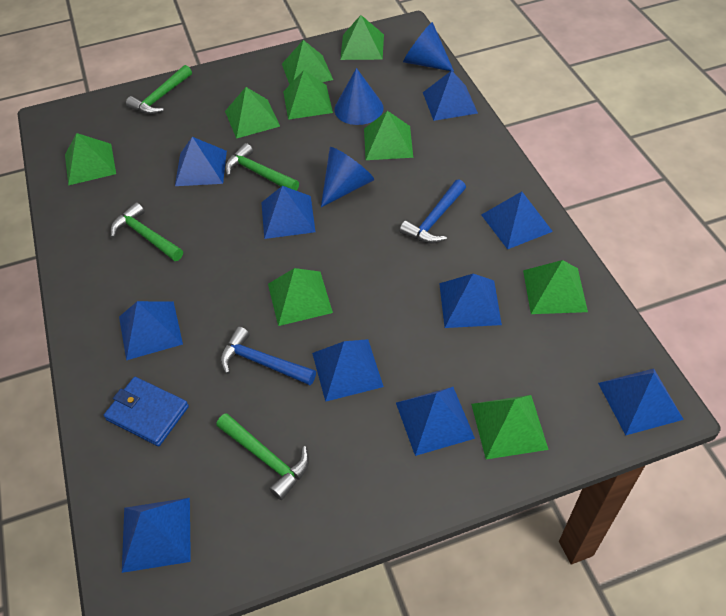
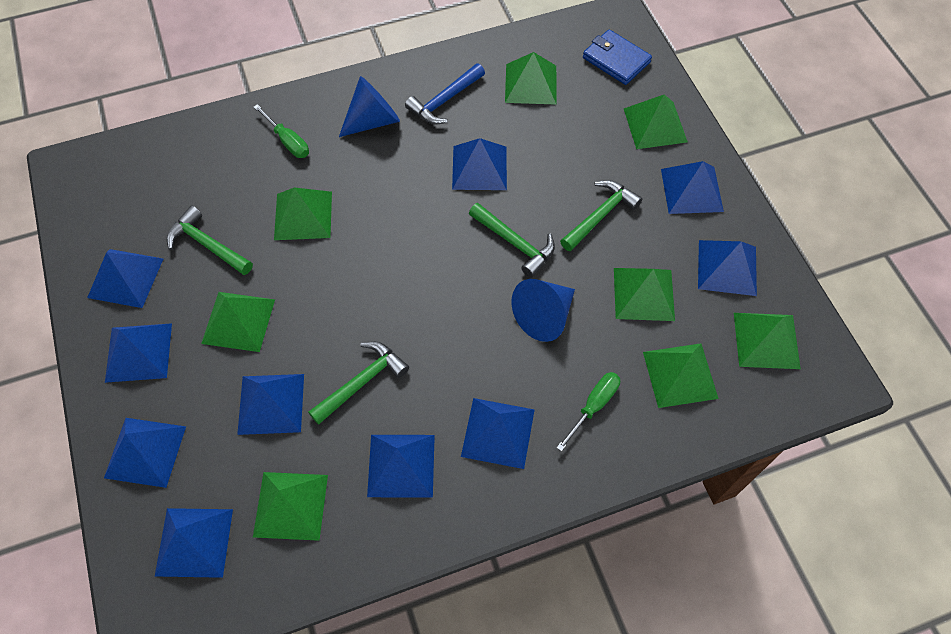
blue cone: [321,147,374,207] [334,68,383,125] [403,22,454,72] = 3 -> [339,76,400,137] [512,279,575,342] = 2
blue hammer: [220,327,316,385] [400,179,466,244] = 2 -> [405,63,485,124] = 1
green pyramid: [65,133,116,185] [225,87,280,139] [268,268,333,326] [282,40,333,84] [283,70,333,120] [340,15,384,60] [364,111,413,160] [471,395,549,459] [523,260,588,314] = 9 -> [201,292,275,352] [253,472,328,541] [274,187,332,240] [505,52,556,105] [614,268,675,321] [624,95,688,149] [643,343,719,408] [734,313,801,369] = 8
green screwdriver: none = 0 -> [254,104,309,158] [556,372,620,452] = 2

